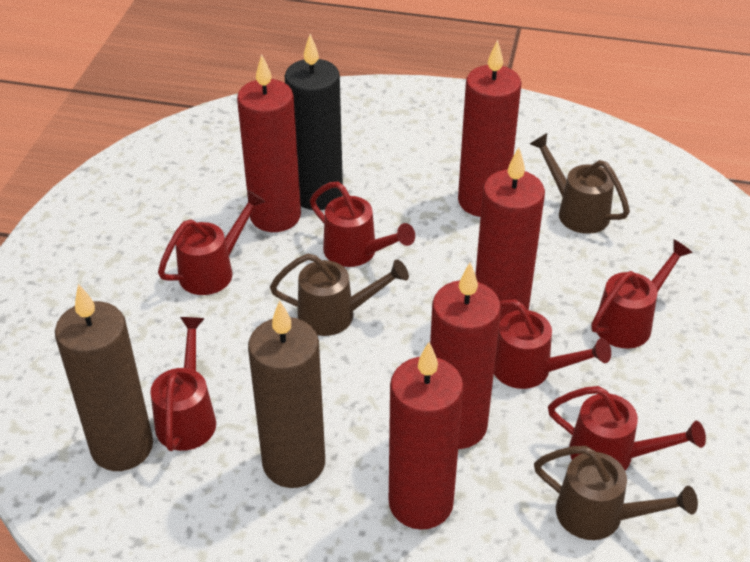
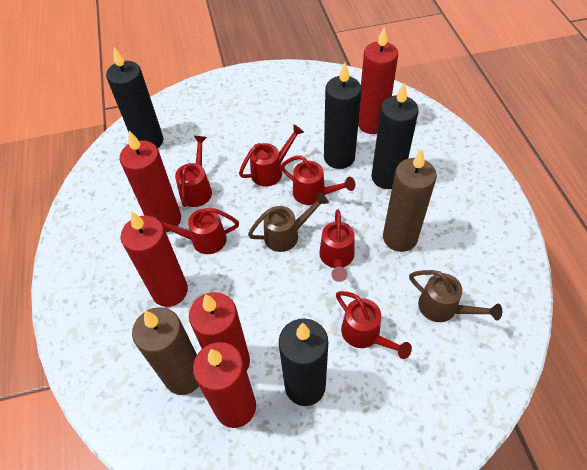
black candle: [285,34,343,210] = 1 -> [106,47,163,148] [279,318,328,406] [324,63,362,169] [371,83,419,189] = 4
brown watering can: [270,254,409,336] [530,133,630,234] [534,446,698,540] = 3 -> [248,192,329,252] [409,270,502,322] = 2

